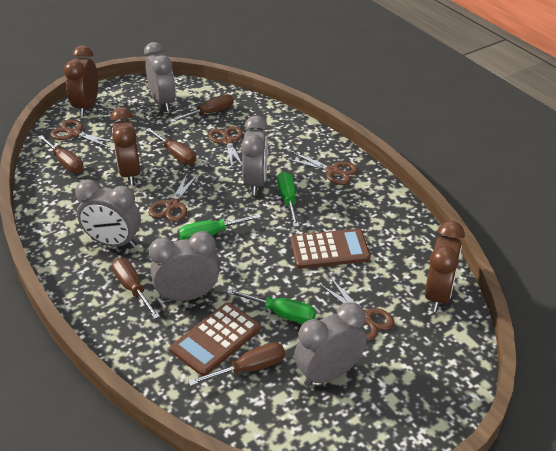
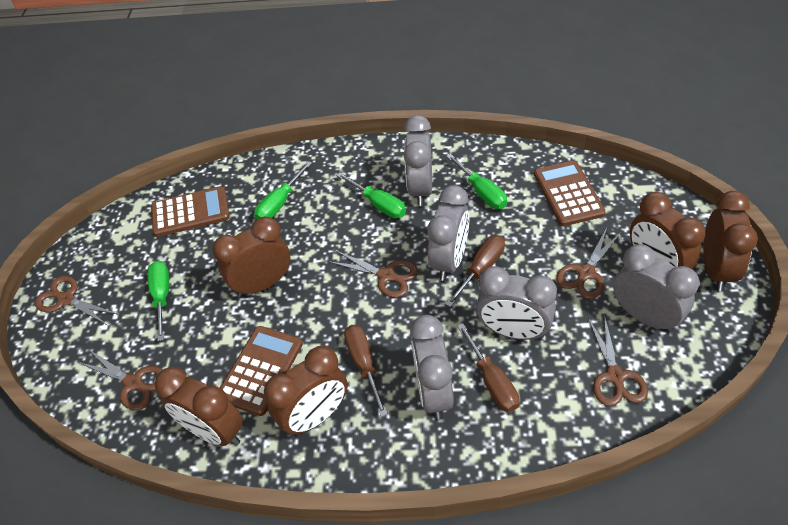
brown calculator: [170,302,261,376] [291,229,370,269] = 2 -> [151,186,229,237] [220,326,303,416] [534,160,606,226] = 3
brown clock: [64,45,98,116] [110,107,140,185] [425,221,465,312] = 3 -> [155,367,243,446] [212,217,290,297] [264,346,348,436] [630,192,705,269] [703,191,758,292] = 5
brown screwdriver: [38,135,84,173] [112,258,160,319] [146,128,197,165] [170,94,233,122] [188,343,285,386] = 5 -> [344,325,388,417] [445,235,505,307] [457,323,519,412] = 3
green screwdriver: [179,214,261,240] [227,289,316,324] [277,172,299,227] = 3 -> [148,261,169,341] [254,161,312,220] [336,172,406,218] [446,154,507,209] = 4

